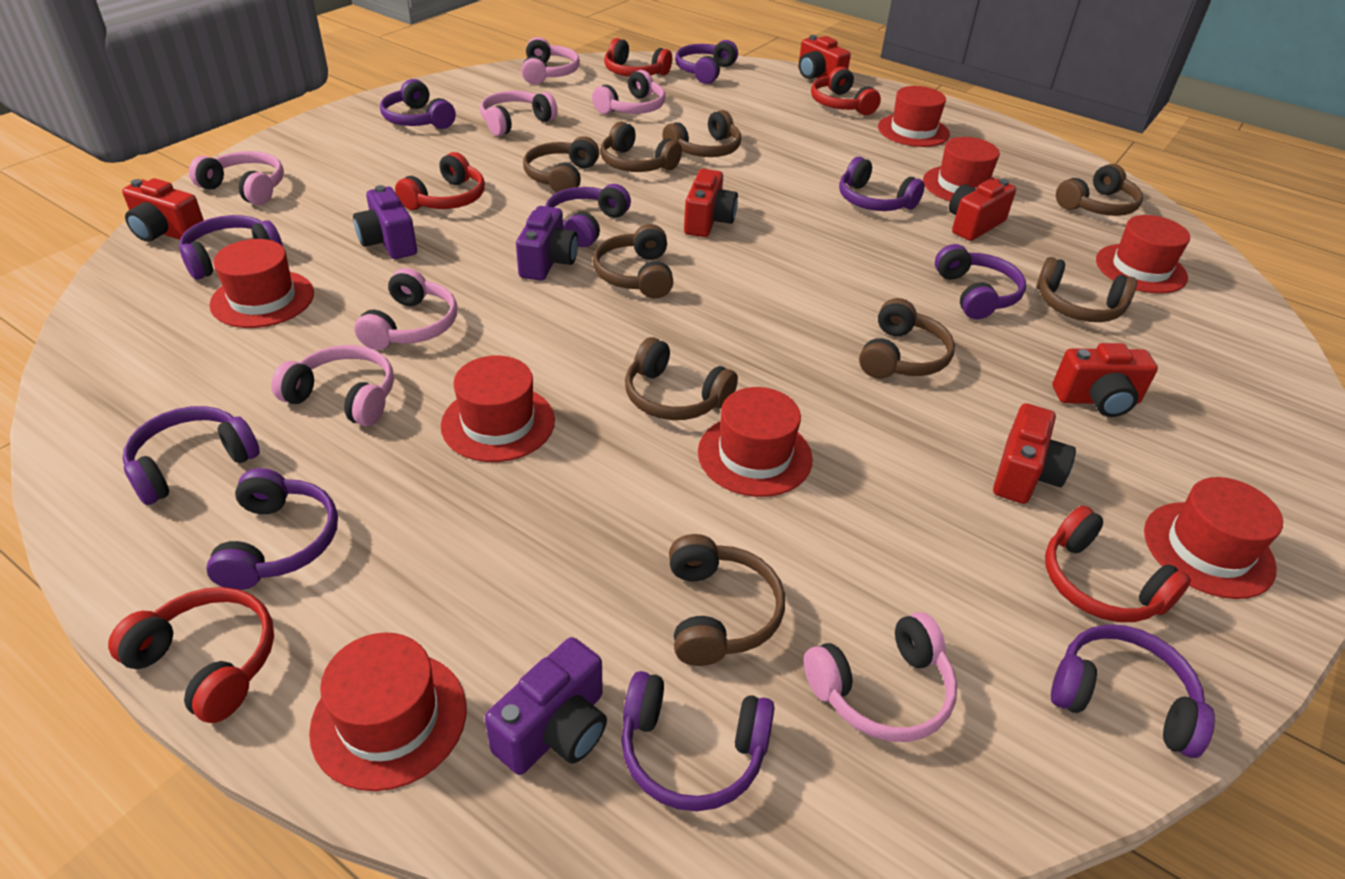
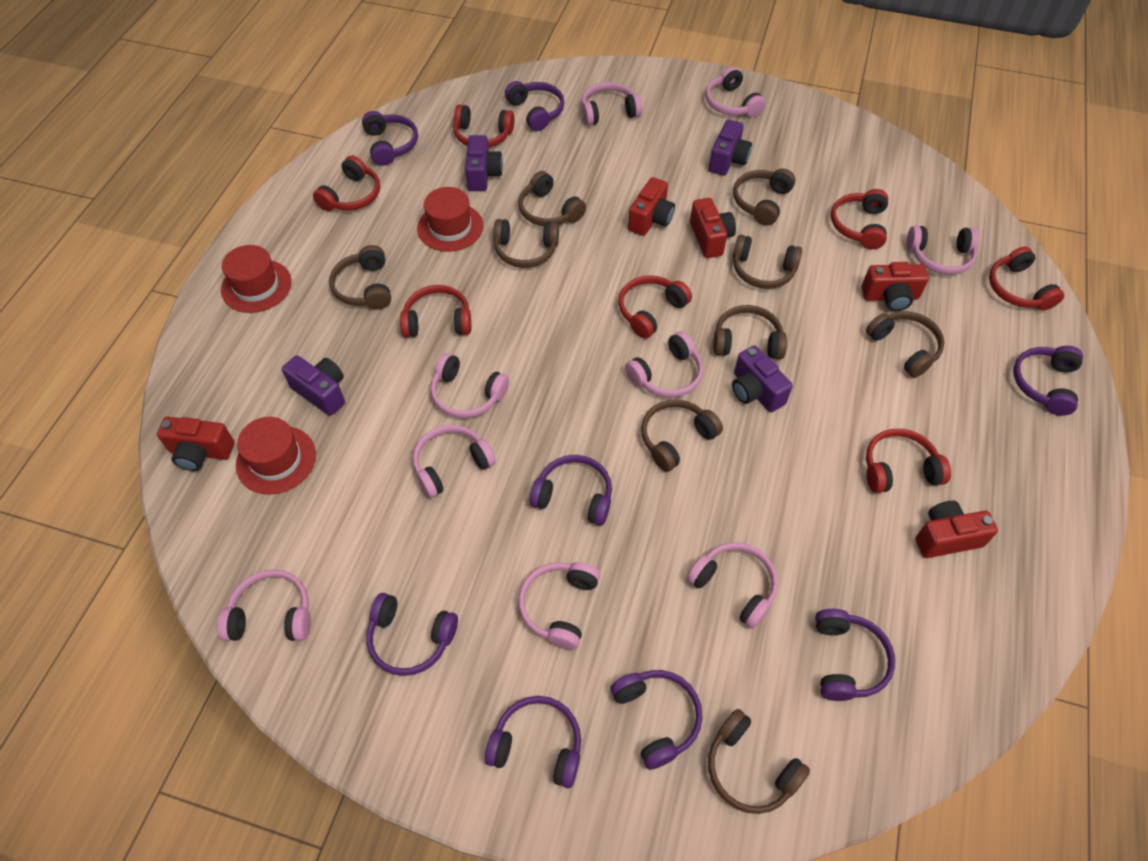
pink headphones: [189,151,284,205] [271,345,394,426] [354,268,457,350] [480,91,558,136] [521,37,580,85] [592,70,666,114] [804,612,957,742] = 7 -> [218,570,311,641] [413,425,496,498] [431,353,509,418] [518,562,600,650] [581,82,642,126] [625,331,703,398] [687,543,778,629] [705,67,766,117] [907,226,979,275] = 9
purple camera: [353,185,417,259] [485,637,607,775] [516,206,578,281] = 3 -> [282,355,345,416] [465,135,503,191] [709,119,752,176] [732,346,793,412] = 4
purple headphones: [123,406,260,505] [179,215,283,280] [206,468,338,590] [380,79,456,129] [546,184,631,247] [621,671,775,811] [675,40,738,84] [839,157,925,211] [935,244,1026,319] [1051,624,1215,758] = 10 -> [362,111,418,166] [366,593,458,676] [485,696,581,788] [505,81,564,131] [530,455,612,526] [610,670,702,770] [815,609,895,701] [1013,346,1083,416] = 8
red camera: [122,178,204,242] [684,169,738,237] [798,35,851,79] [949,179,1016,241] [993,403,1076,504] [1052,343,1158,417] = 6 -> [157,417,234,471] [628,177,675,236] [690,198,736,258] [861,262,929,311] [915,500,998,558] = 5
red hat: [209,239,314,328] [309,632,466,791] [441,356,555,462] [698,387,813,497] [878,86,950,147] [923,137,1000,201] [1096,215,1190,294] [1144,477,1283,599] = 8 -> [221,245,292,313] [236,417,316,495] [417,187,484,252] = 3
red headphones: [108,587,274,723] [395,152,485,210] [604,38,672,77] [811,67,881,115] [1045,505,1191,622] = 5 -> [313,156,380,211] [400,285,471,337] [453,105,515,148] [619,275,692,339] [831,189,888,249] [866,429,951,493] [989,246,1064,310] = 7

